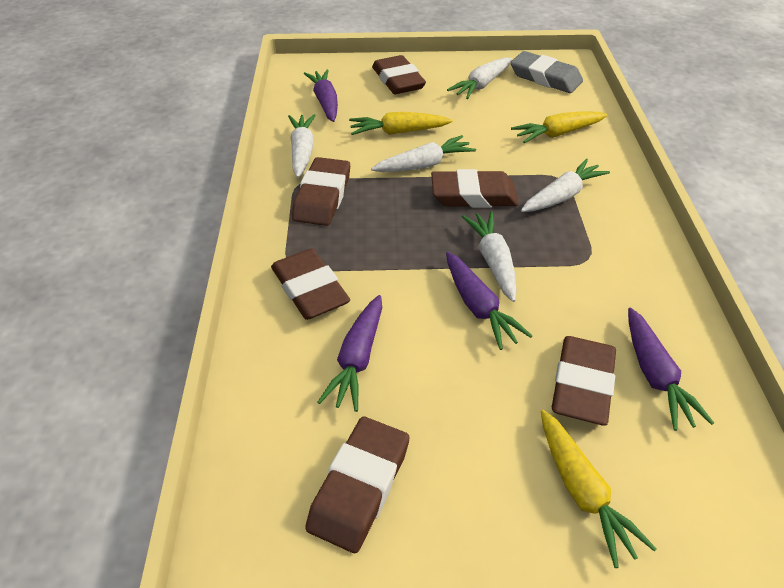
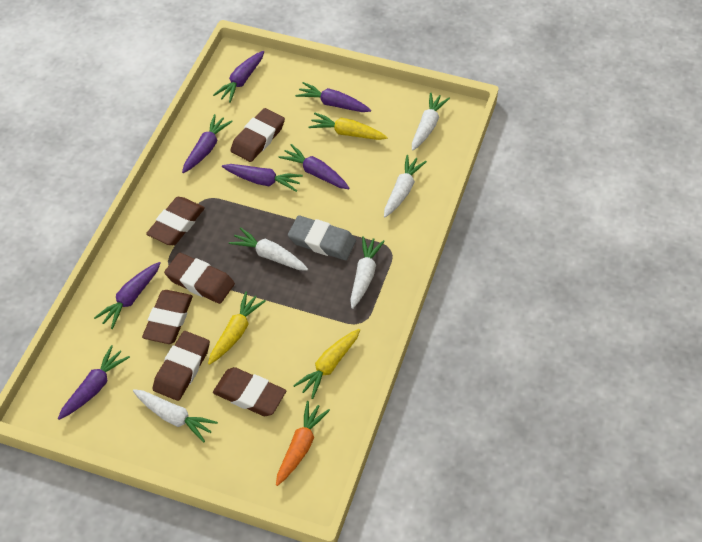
orange carrot: none = 0 -> [276,401,330,486] = 1
purple carrot: [304,69,338,122] [317,295,382,412] [446,252,532,350] [628,308,714,431] = 4 -> [58,345,130,420] [94,262,161,329] [182,114,233,173] [213,51,264,103] [222,164,303,192] [278,144,350,189] [295,82,371,112] = 7

